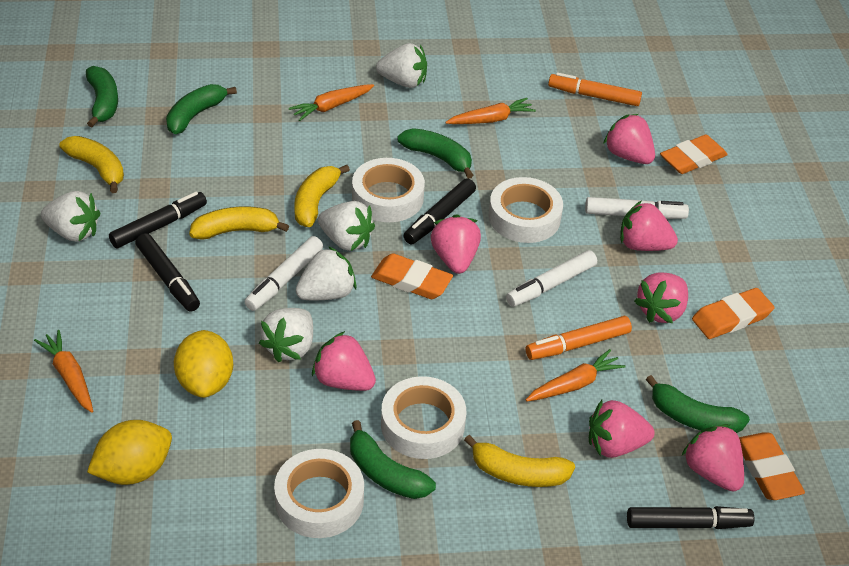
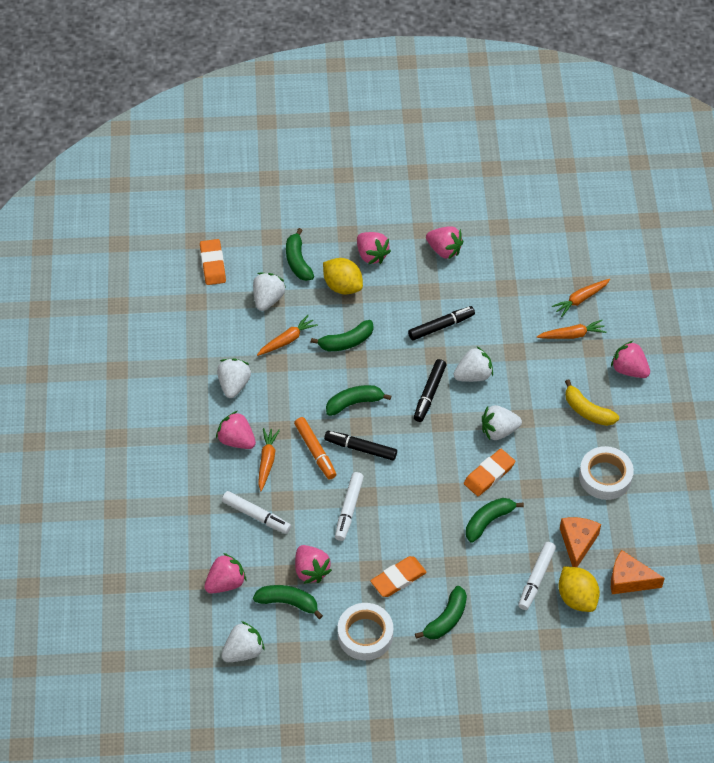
black marker: [109,192,207,248] [136,233,200,312] [403,178,476,244] [627,506,755,529] = 4 -> [324,431,397,461] [408,306,475,341] [414,359,446,422] = 3
green banana: [86,66,118,127] [166,84,237,134] [350,420,436,499] [397,128,473,179] [646,375,750,433] = 5 -> [253,585,323,619] [286,228,314,281] [311,320,374,351] [326,385,391,416] [415,586,467,639] [466,498,524,543] = 6
orange cheese: none = 0 -> [560,517,601,567] [611,550,665,594] = 2
orange eraser: [371,253,453,299] [660,135,728,174] [692,288,775,339] [739,432,805,500] = 4 -> [200,239,226,285] [370,556,427,597] [464,449,515,496] = 3
orange marker: [526,316,632,360] [548,72,642,106] = 2 -> [294,417,336,479] = 1
pink strawberry: [312,331,376,391] [431,214,481,274] [589,400,655,458] [603,114,655,164] [620,201,678,251] [634,272,688,323] [681,424,744,491] = 7 -> [204,553,246,593] [216,411,256,449] [295,545,332,584] [357,232,391,264] [426,226,464,259] [611,340,650,378] = 6
white tape: [274,449,364,538] [352,158,425,222] [381,376,466,459] [489,177,563,243] = 4 -> [338,603,393,660] [579,446,634,500] = 2
yellow banana: [59,136,124,193] [189,207,289,240] [294,165,350,227] [464,435,575,487] = 4 -> [565,379,619,426] = 1

